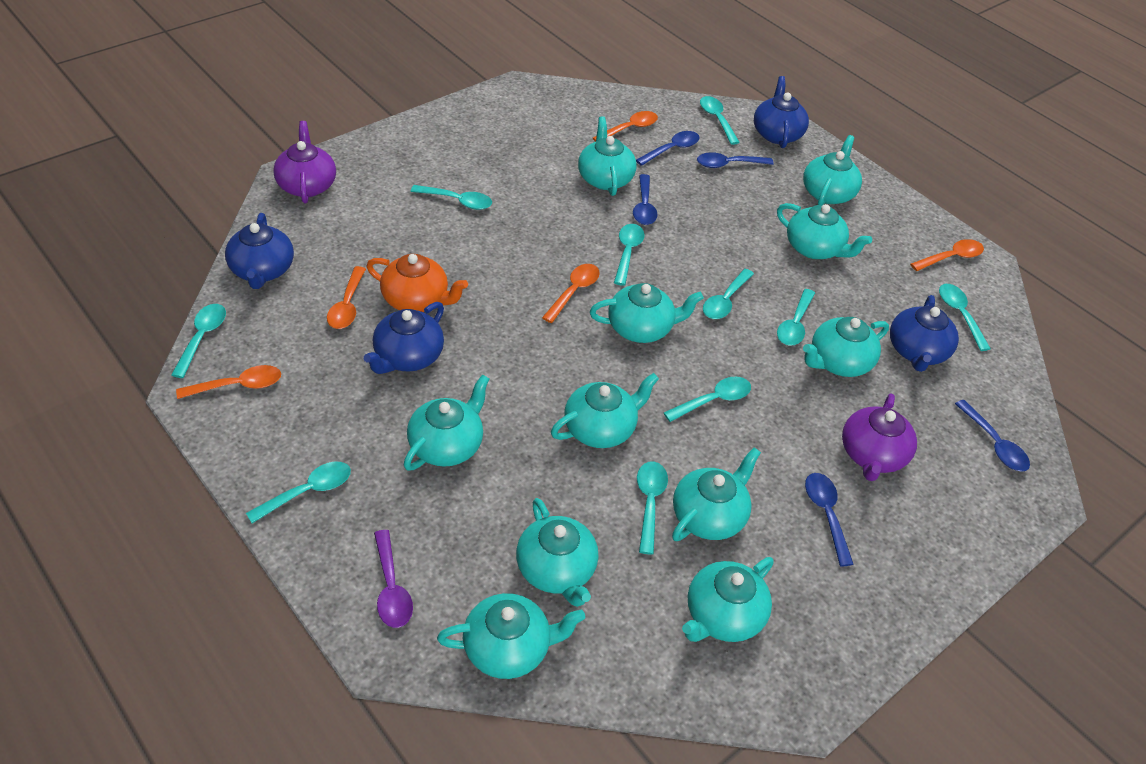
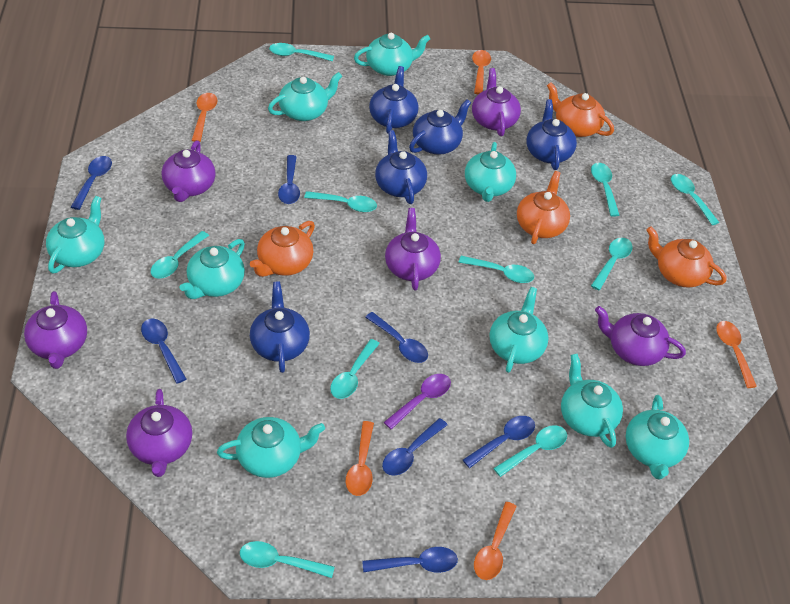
blue spoon: [633,174,658,225] [636,131,700,166] [697,152,774,168] [805,473,854,566] [955,400,1030,472] = 5 -> [71,156,112,210] [141,318,186,383] [278,155,300,204] [362,547,458,573] [365,312,428,363] [382,418,447,476] [463,416,535,468] = 7
blue teapot: [225,213,294,289] [364,302,444,374] [754,76,809,148] [890,295,959,372] = 4 -> [250,282,310,373] [369,66,418,134] [375,130,427,204] [409,99,471,155] [527,99,577,170] = 5
orange teapot: [367,254,468,312] = 1 -> [250,221,315,277] [517,171,570,244] [547,82,614,137] [646,226,727,288] = 4
purple teapot: [273,121,336,203] [842,394,917,481] = 2 -> [24,291,87,369] [126,389,192,477] [162,141,216,202] [385,208,441,290] [472,68,521,136] [595,306,686,366] = 6
turquoise teapot: [404,375,489,471] [437,593,585,679] [516,498,598,607] [551,373,659,448] [578,116,637,196] [590,283,704,343] [672,448,761,541] [682,557,774,642] [777,203,872,259] [803,135,862,205] [803,317,889,377] = 11 -> [46,196,104,273] [179,239,245,299] [217,417,325,478] [268,72,342,121] [354,33,430,76] [465,142,516,202] [489,287,548,373] [561,354,623,448] [626,395,689,480] = 9

